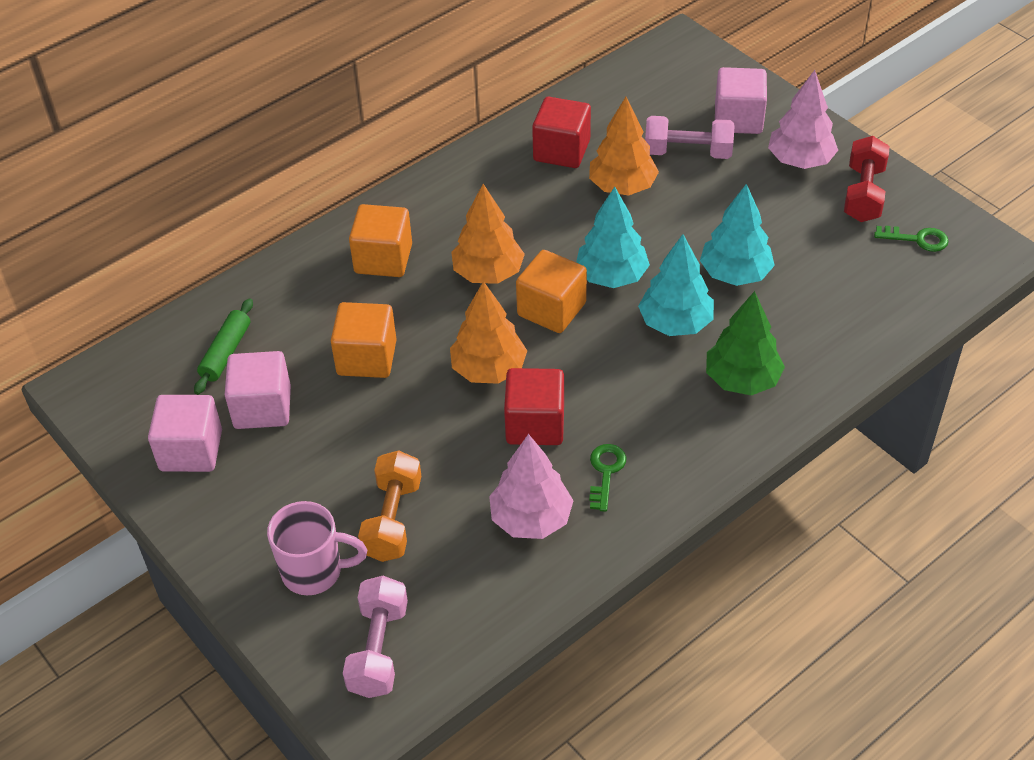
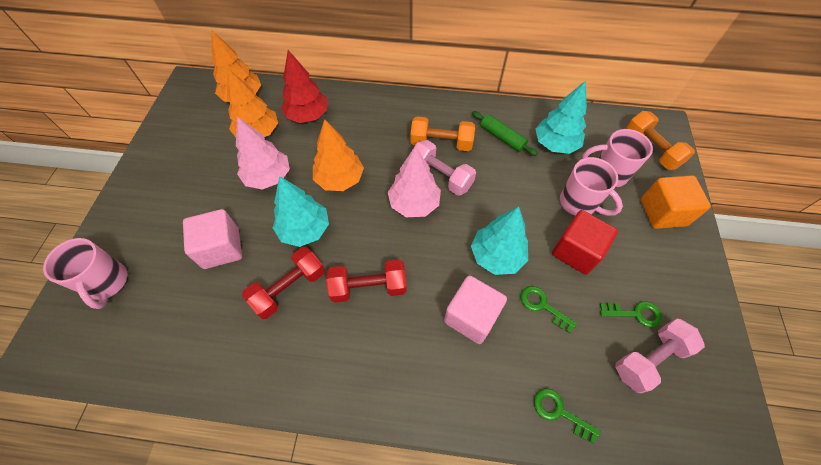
green key: [589,444,627,512] [874,226,949,252] = 2 -> [521,286,577,333] [534,388,601,444] [600,301,662,327] = 3
green tree: [706,291,785,395] = 1 -> none = 0
orange cube: [331,302,397,378] [349,204,412,277] [516,250,587,333] = 3 -> [641,175,711,229] = 1
orange dumbbell: [358,450,421,562] = 1 -> [410,116,475,151] [626,111,695,170] = 2
pink cube: [148,395,222,472] [225,351,291,429] [715,67,767,134] = 3 -> [183,209,242,269] [444,275,507,344] = 2
pink mug: [267,501,367,595] = 1 -> [43,238,127,309] [560,157,623,216] [582,129,653,187] = 3
red cube: [504,368,564,445] [532,97,591,168] = 2 -> [552,210,618,275] = 1
red dumbbell: [844,136,890,222] = 1 -> [242,247,325,319] [326,259,407,303] = 2
red tree: none = 0 -> [281,50,328,123] = 1

